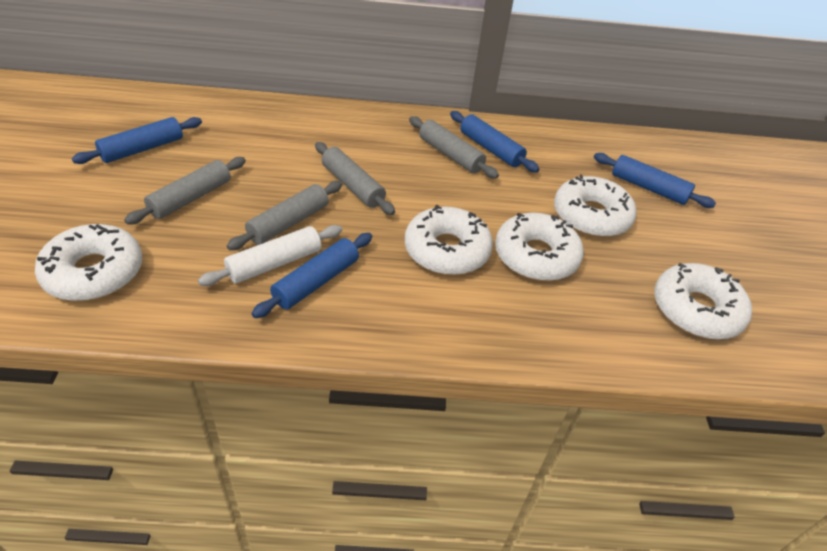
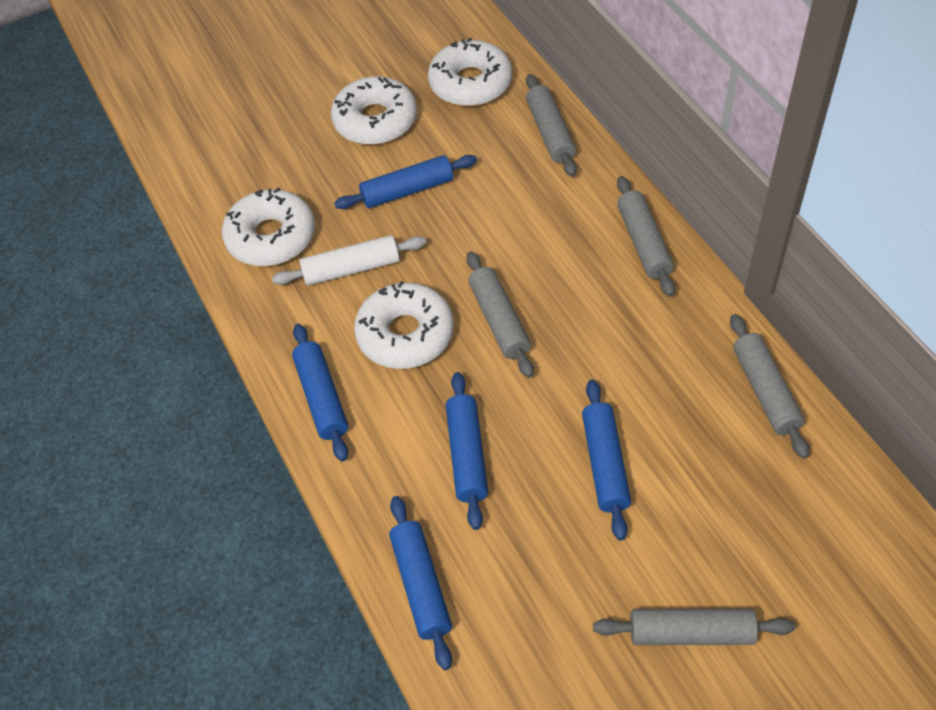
blue rolling pin: [72,117,202,164] [251,233,372,318] [450,111,539,172] [594,153,716,208] = 4 -> [292,324,348,461] [334,155,477,209] [389,496,452,670] [446,372,488,530] [582,380,631,540] = 5
grey rolling pin: [124,157,246,225] [227,181,342,250] [315,142,395,215] [409,116,499,178] = 4 -> [467,251,534,378] [526,74,577,177] [593,608,795,645] [617,176,675,297] [730,314,809,458] = 5
white donut: [35,224,143,301] [405,205,493,275] [495,213,584,281] [554,174,637,237] [654,263,752,340] = 5 -> [222,187,315,266] [331,76,417,145] [354,281,454,369] [428,38,512,107] = 4

